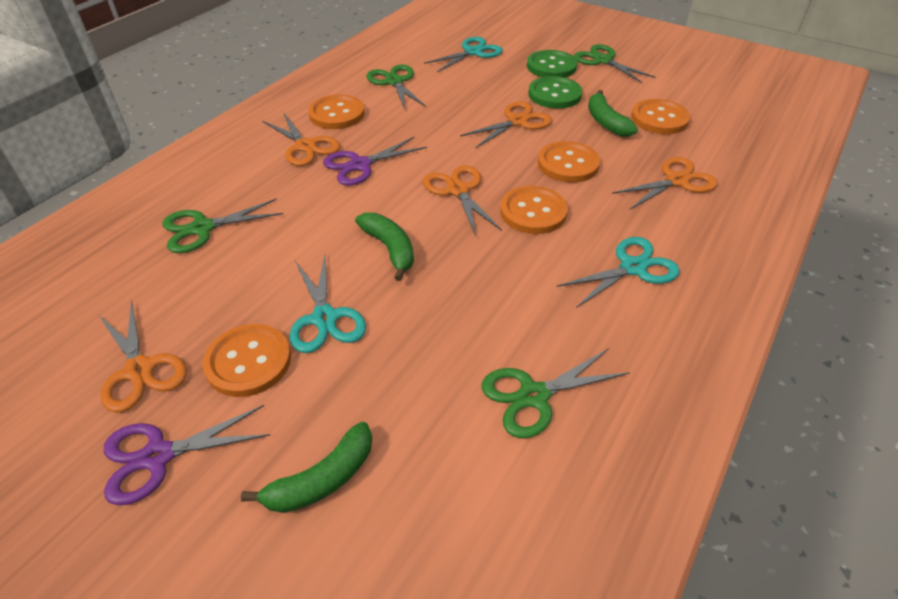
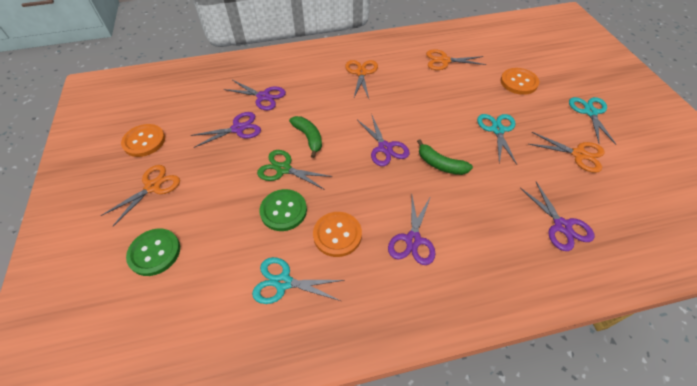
green banana: [241,422,372,513] [355,213,414,281] [588,90,638,137] = 3 -> [289,116,322,158] [417,139,473,175] = 2
green scissors: [162,198,283,253] [367,65,427,109] [482,348,630,438] [574,44,656,83] = 4 -> [257,150,333,190] = 1
orange button: [203,324,291,397] [308,94,365,129] [500,186,568,234] [538,141,600,182] [631,99,690,134] = 5 -> [121,124,165,157] [313,212,362,257] [500,68,539,95] = 3
orange scissors: [99,300,187,413] [263,112,340,166] [423,165,502,236] [460,101,552,148] [612,157,718,209] = 5 -> [101,165,180,226] [345,60,378,99] [426,49,486,70] [529,132,605,173] = 4
purple scissors: [104,405,270,505] [323,137,427,186] = 2 -> [190,112,261,148] [224,80,286,110] [357,116,410,166] [388,196,436,265] [520,182,595,251] = 5

